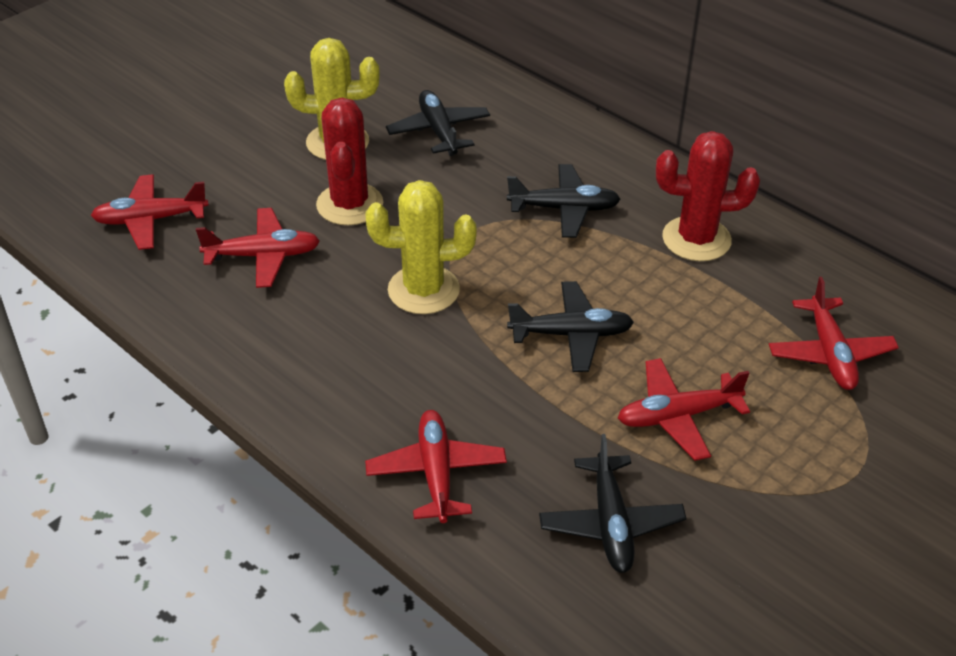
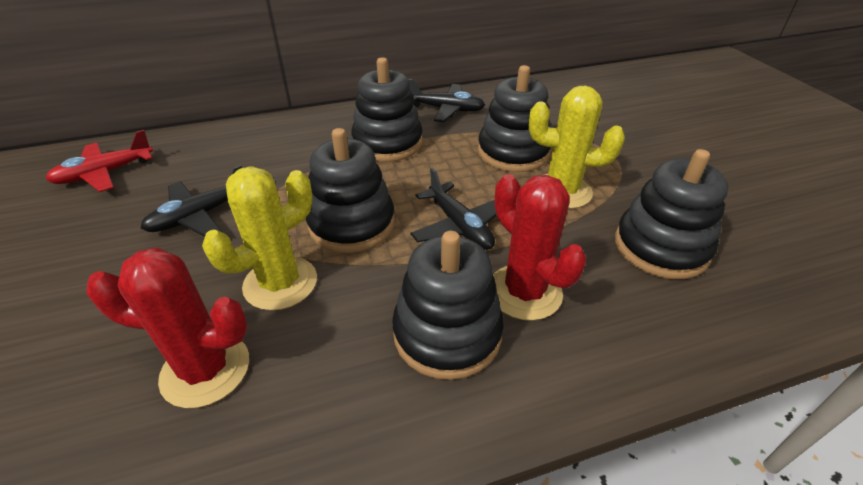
black plane: [386,90,490,156] [507,164,621,238] [507,281,634,372] [539,434,686,573] = 4 -> [141,165,242,237] [408,79,485,122] [410,168,497,250] = 3
black stacking toy: none = 0 -> [306,128,395,253] [351,57,423,162] [392,231,504,380] [478,65,551,172] [615,149,728,279] = 5
red plane: [91,174,209,250] [196,208,320,288] [365,410,507,523] [618,358,750,461] [769,277,899,390] = 5 -> [45,130,153,192] = 1

